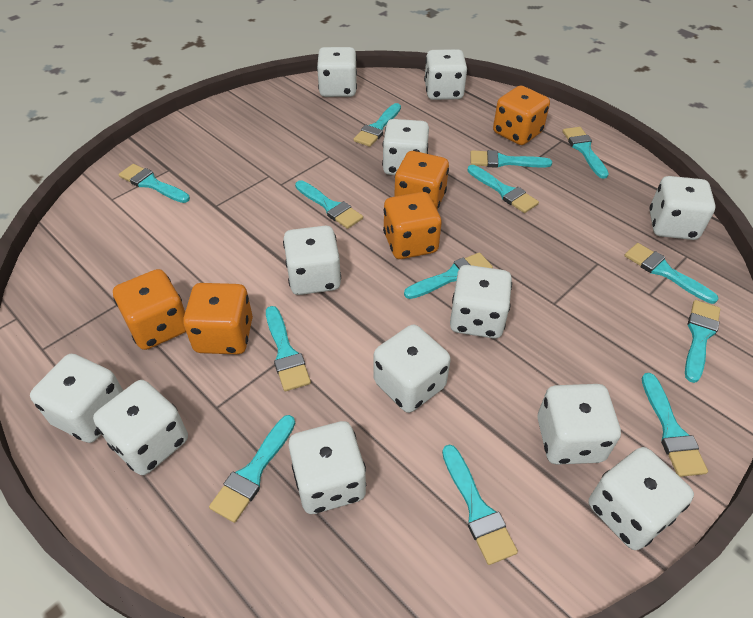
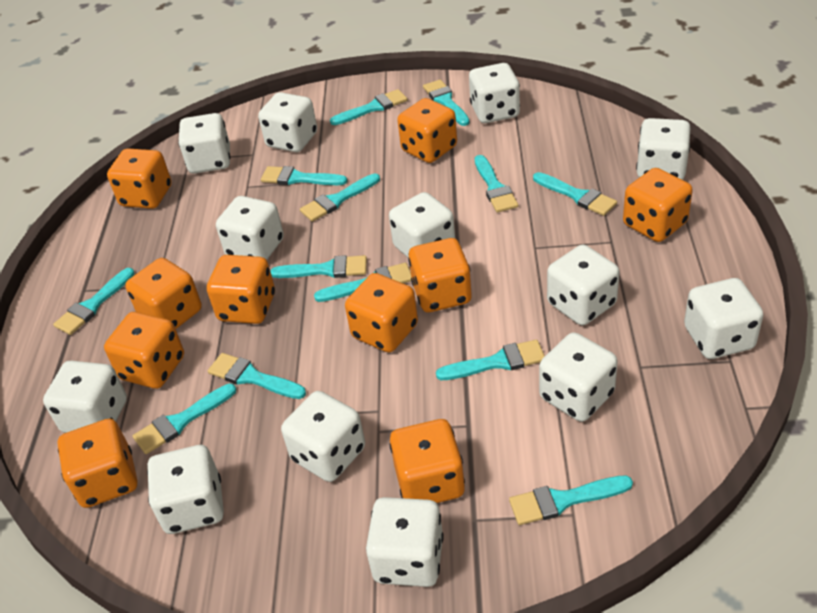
orange dice: [113,269,186,350] [183,283,253,354] [383,192,442,259] [394,151,449,210] [493,86,550,145] = 5 -> [57,419,137,508] [104,312,184,389] [107,148,171,209] [125,258,202,329] [207,255,275,324] [345,273,418,353] [389,419,465,503] [397,98,457,163] [408,238,472,312] [623,168,693,242] = 10
white dice: [30,354,123,443] [93,380,188,475] [283,226,341,295] [289,421,366,514] [317,47,357,97] [374,325,451,413] [382,119,429,175] [424,49,467,100] [450,265,512,339] [537,384,621,465] [588,447,694,550] [650,176,716,240] = 12 -> [43,361,127,433] [147,445,224,534] [178,113,231,174] [216,196,284,260] [258,92,317,152] [281,391,365,482] [366,497,444,587] [389,192,455,258] [469,63,520,123] [539,332,618,422] [547,245,619,325] [636,118,691,180] [684,278,763,359] = 13

